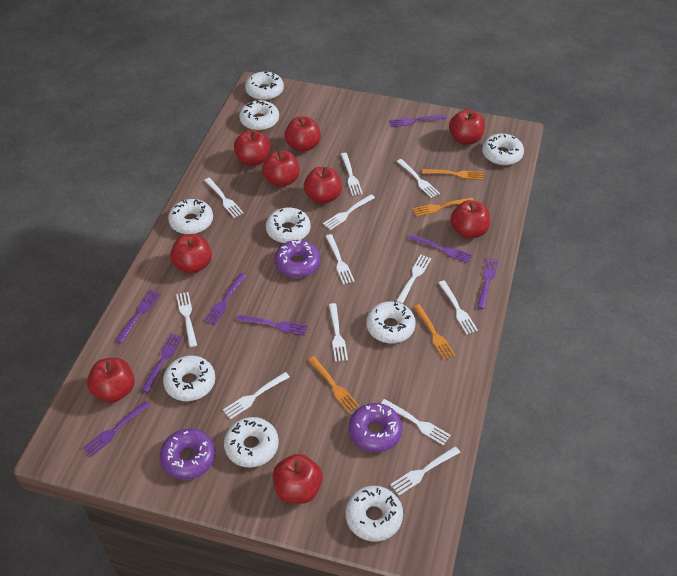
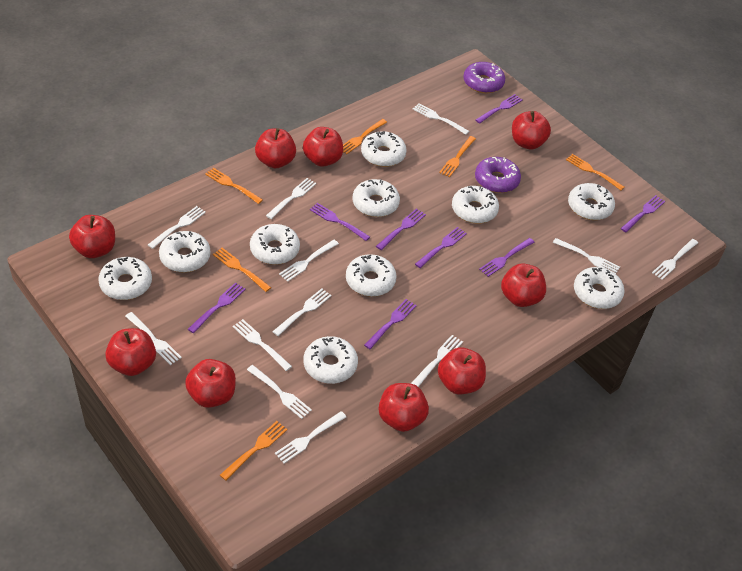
orange fork: [308,356,359,413] [413,197,474,217] [414,304,456,360] [422,169,483,180] = 4 -> [205,168,263,204] [213,248,271,292] [220,421,287,481] [343,119,387,154] [439,136,476,177] [566,154,625,190] = 6
purple donut: [160,428,215,480] [274,240,321,278] [349,403,403,452] = 3 -> [463,62,505,93] [475,157,521,193] = 2
white donut: [163,356,215,401] [168,199,213,234] [224,417,279,468] [239,100,279,131] [245,71,284,100] [266,207,311,243] [345,486,403,541] [366,301,416,343] [482,133,524,165] = 9 -> [98,257,152,300] [159,231,210,272] [250,224,300,265] [304,336,358,384] [346,254,397,297] [352,179,400,217] [361,131,407,167] [452,186,499,224] [568,183,615,220] [574,267,625,309] = 10

